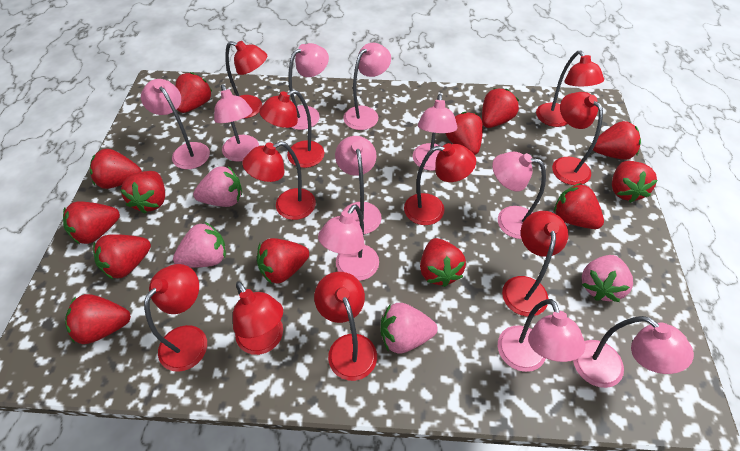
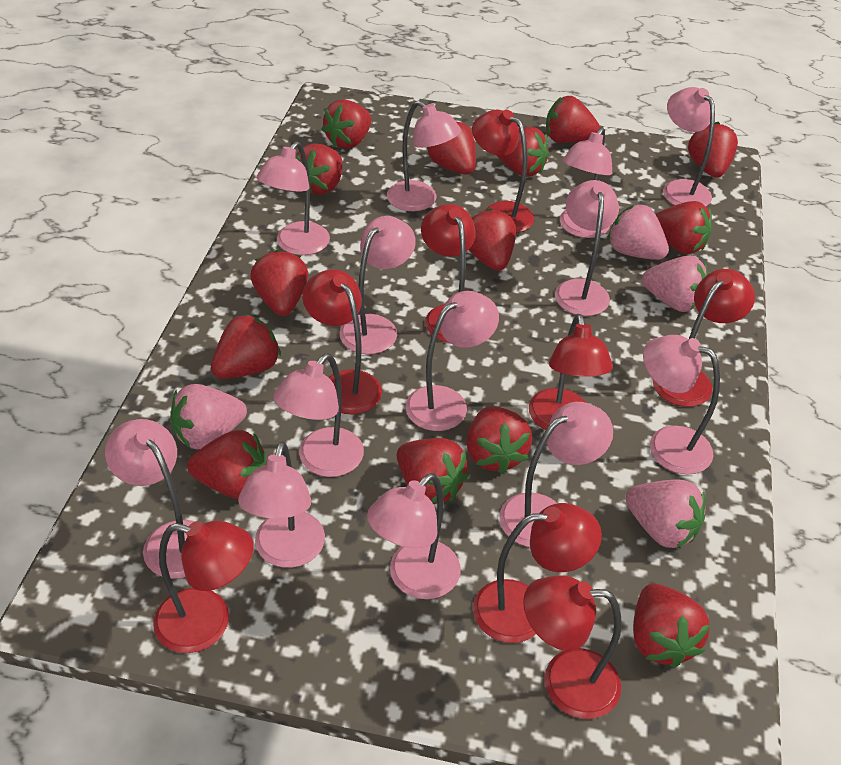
pink lamp: [141,79,210,169] [214,84,259,162] [288,43,329,130] [318,204,379,281] [335,136,382,234] [343,43,391,130] [413,94,457,171] [492,152,546,239] [498,299,585,372] [573,316,694,388] = 10 -> [105,419,195,579] [238,441,325,568] [256,141,330,255] [273,353,364,477] [340,216,416,354] [367,473,461,599] [387,101,461,211] [405,291,499,431] [499,402,613,547] [555,180,619,316] [560,127,612,238] [643,335,720,475] [663,87,715,207] = 13
red lamp: [144,264,207,372] [225,41,267,119] [233,281,283,355] [242,142,316,220] [259,90,324,168] [314,272,377,381] [404,143,476,225] [502,211,568,316] [536,50,604,127] [552,92,603,185] = 10 -> [153,521,254,653] [302,269,382,415] [421,204,476,343] [472,110,534,233] [473,503,602,643] [523,575,622,719] [529,314,613,430] [653,269,755,407] = 8
red strawberry: [63,201,120,244] [65,294,131,344] [90,149,142,189] [93,234,151,279] [120,171,165,214] [175,72,212,113] [257,238,309,284] [420,238,466,287] [446,112,483,155] [482,88,519,128] [554,183,604,229] [593,121,641,160] [612,161,658,203] = 13 -> [187,430,266,499] [211,314,281,379] [250,249,308,316] [295,143,343,195] [321,99,372,149] [397,438,469,504] [426,122,476,175] [467,406,532,474] [469,208,516,271] [497,127,549,177] [546,96,600,143] [633,584,710,668] [655,201,712,254] [688,122,738,178] = 14

